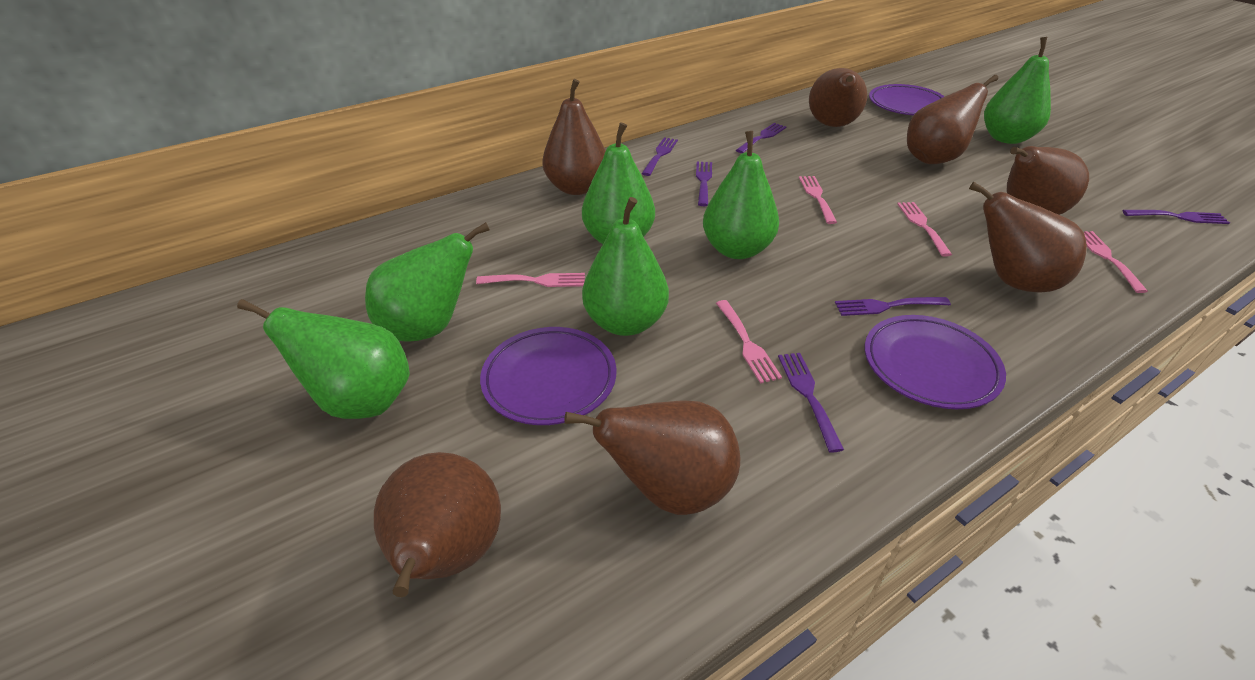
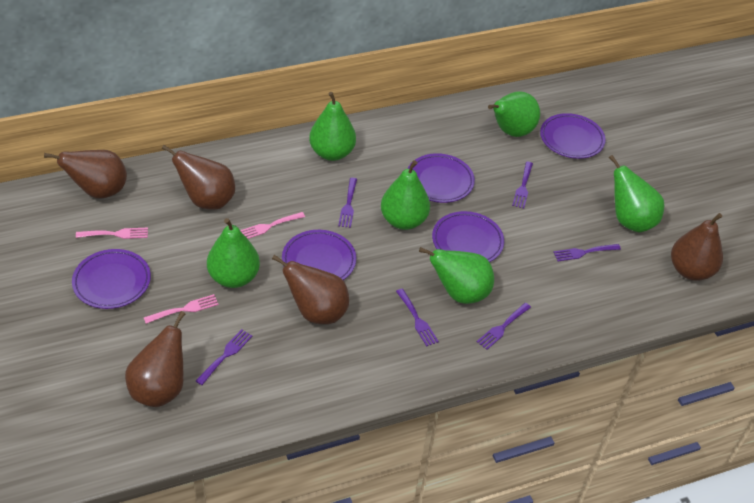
brown pear: [374,452,501,597] [542,79,606,195] [565,400,740,515] [809,68,867,127] [907,75,998,164] [969,182,1087,293] [1007,146,1089,215] = 7 -> [44,150,127,198] [125,311,185,407] [162,145,235,210] [272,255,349,324] [671,213,723,281] = 5
pink fork: [476,273,585,287] [716,300,782,384] [799,176,837,224] [897,202,952,256] [1084,231,1148,293] = 5 -> [76,228,148,239] [143,294,219,324] [240,212,305,239] = 3
purple plate: [480,327,616,425] [865,315,1006,409] [869,84,945,115] = 3 -> [72,249,151,309] [282,230,356,280] [408,153,475,203] [432,211,504,262] [540,113,606,159] = 5

